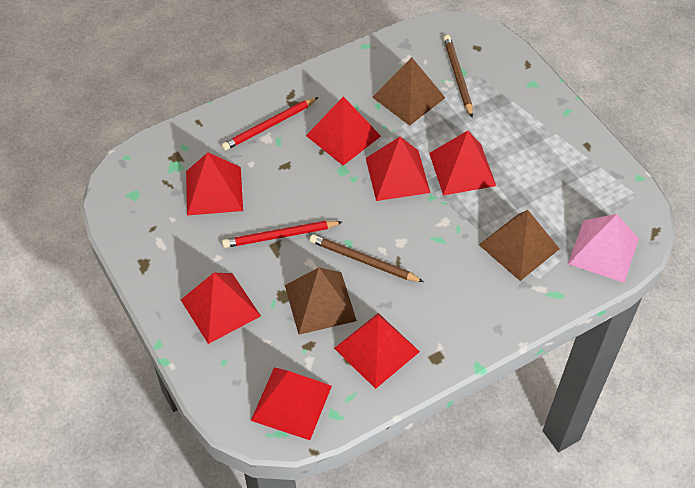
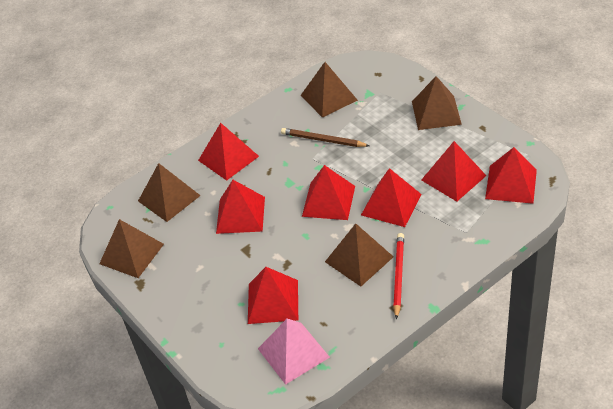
brown pencil: [310,234,424,282] [444,35,473,117] = 2 -> [281,128,370,147] = 1
brown pyramid: [285,267,357,335] [372,57,445,126] [479,210,559,281] = 3 -> [99,219,164,278] [138,163,201,222] [301,62,358,118] [325,224,394,287] [412,76,462,130] = 5
red pencil: [222,97,319,151] [222,221,342,248] = 2 -> [393,233,404,320] = 1

